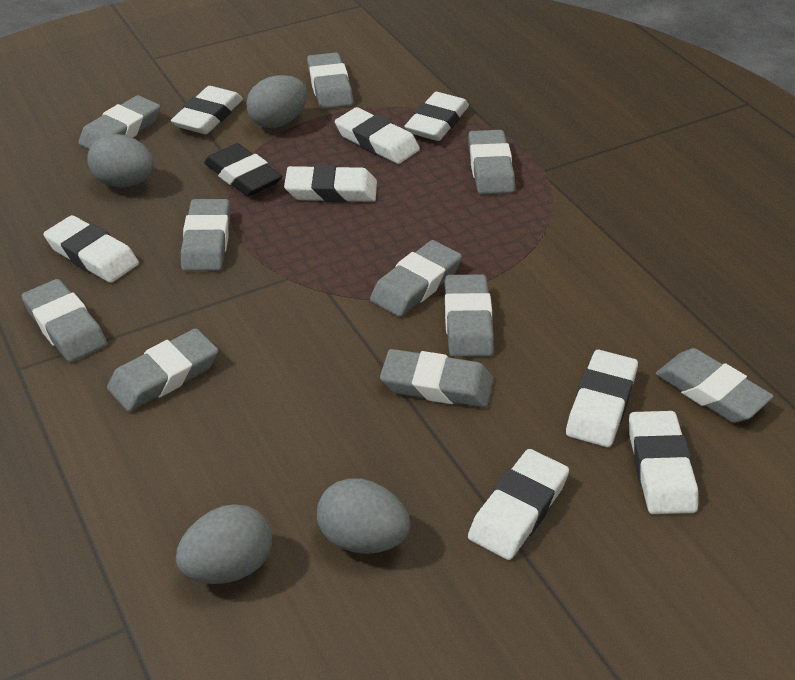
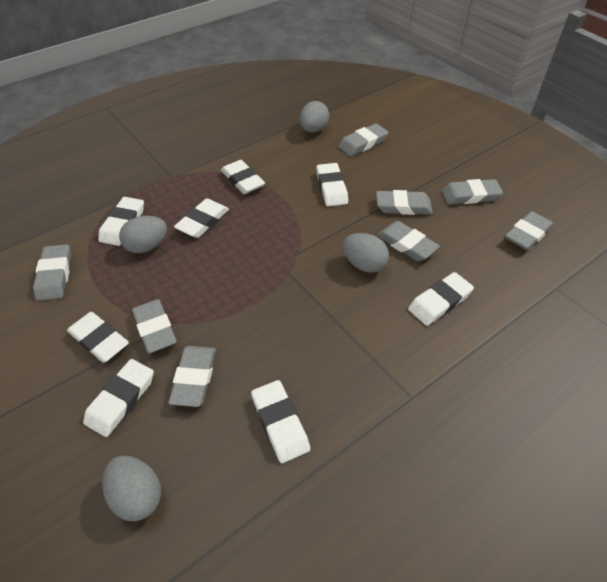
black eraser: [204,143,282,197] = 1 -> none = 0
grey eraser: [22,279,107,362] [78,95,160,149] [107,328,219,412] [181,199,230,271] [307,52,353,109] [370,240,462,317] [380,349,494,408] [444,274,494,357] [468,130,515,194] [656,348,774,423] = 10 -> [33,244,71,301] [132,299,177,353] [168,346,216,407] [338,123,389,156] [376,190,433,215] [377,221,440,261] [442,179,503,204] [505,211,553,251] = 8

